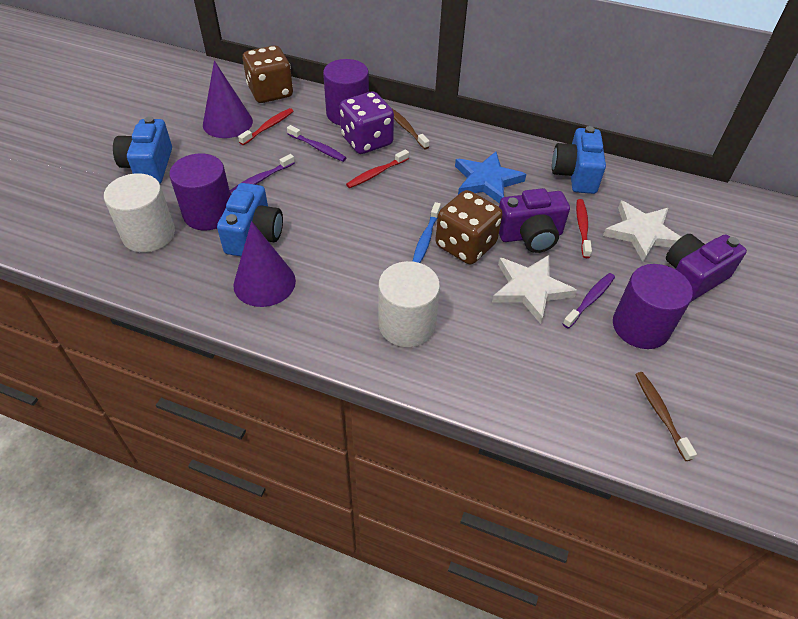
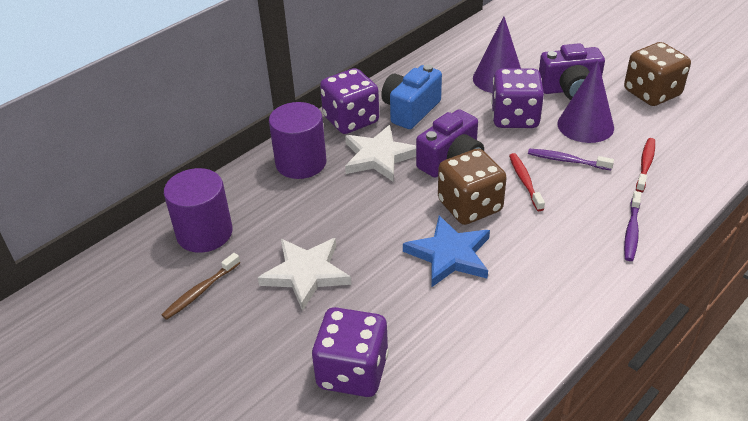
blue camera: [113,116,172,183] [217,183,283,256] [552,126,606,194] = 3 -> [381,64,442,129] = 1
blue toothbrush: [413,202,441,263] = 1 -> none = 0
brown toothbrush: [392,109,430,149] [635,372,697,461] = 2 -> [162,253,240,320] = 1
purple cylinder: [169,154,231,230] [323,59,369,125] [613,264,693,349] = 3 -> [164,168,233,253] [269,102,326,179] = 2
purple dice: [340,91,394,154] = 1 -> [312,307,389,397] [320,68,379,134] [491,68,544,128] = 3
purple toothbrush: [230,154,295,194] [287,125,346,162] [563,273,615,329] = 3 -> [528,149,614,170] [624,191,641,261] = 2
red toothbrush: [238,108,293,145] [346,150,409,188] [576,199,592,258] = 3 -> [509,153,545,211] [636,138,655,192] = 2
white cylinder: [104,173,175,252] [378,261,440,347] = 2 -> none = 0

